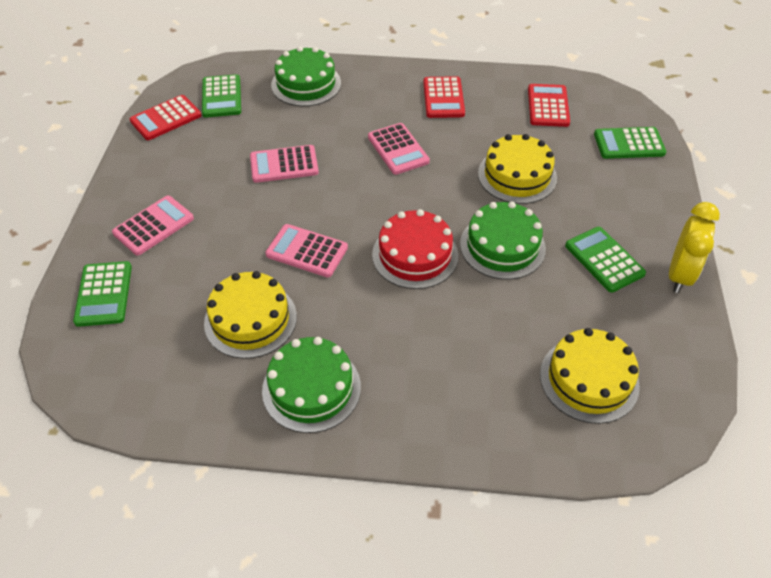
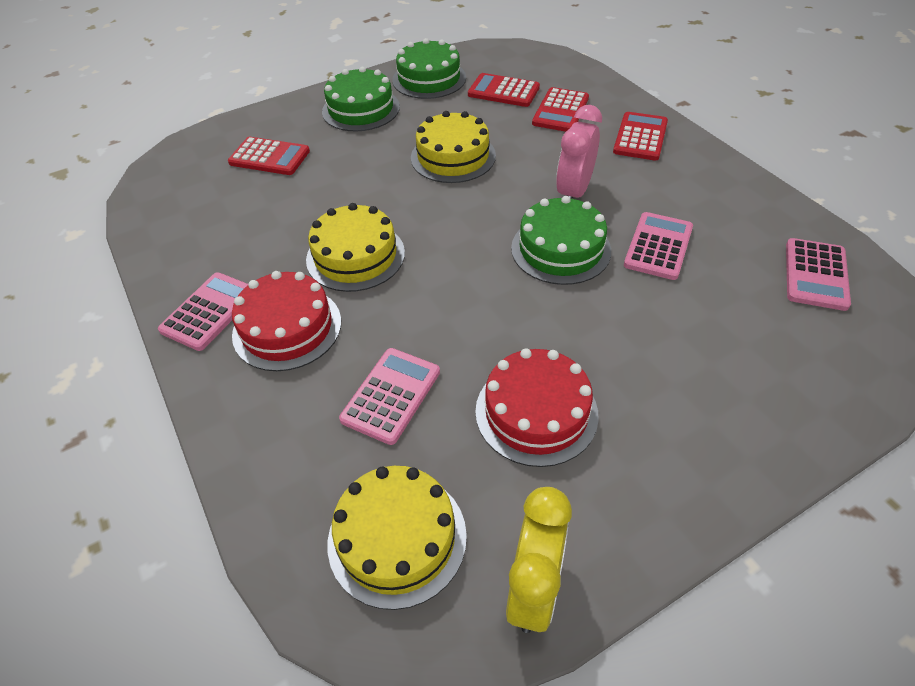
green calculator: [73,261,132,327] [202,74,241,118] [565,227,646,293] [594,127,666,159] = 4 -> none = 0
pink clock: none = 0 -> [556,105,602,199] = 1
red cake: [372,209,458,289] = 1 -> [232,271,341,371] [475,348,599,467] = 2
red calculator: [130,95,201,140] [423,76,465,118] [528,84,570,127] = 3 -> [228,137,310,175] [468,73,540,107] [532,87,589,132] [613,112,668,161] = 4

